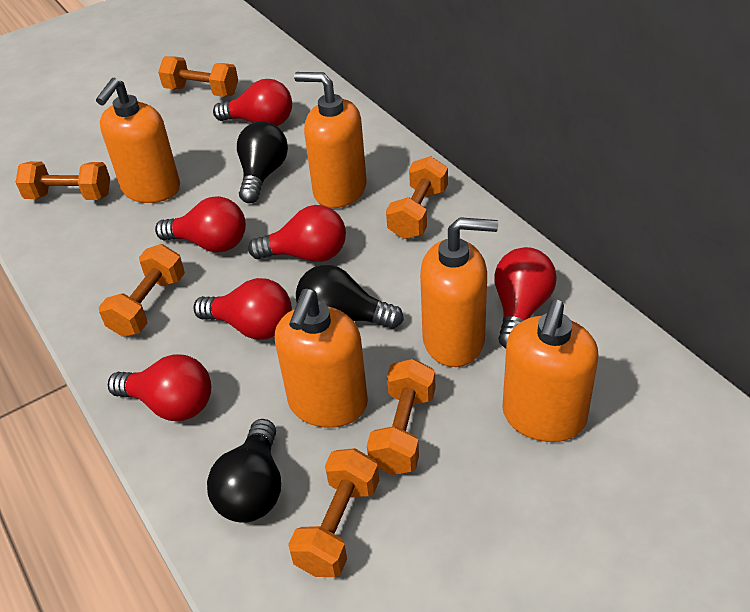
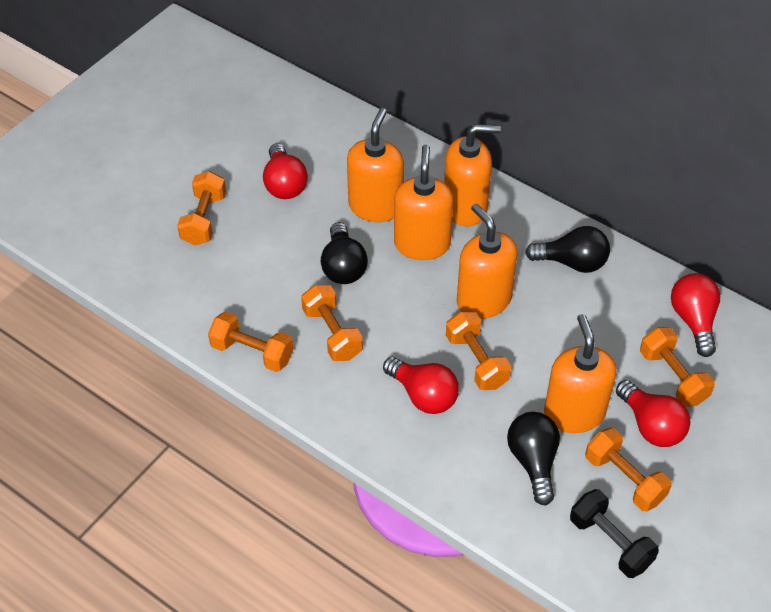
black dumbbell: none = 0 -> [570,489,659,578] = 1
red light bulb: [108,354,211,421] [155,196,246,253] [193,278,292,340] [213,79,292,126] [248,205,346,262] [494,247,557,348] = 6 -> [263,143,308,199] [383,357,459,414] [616,380,690,447] [671,273,720,357] = 4

